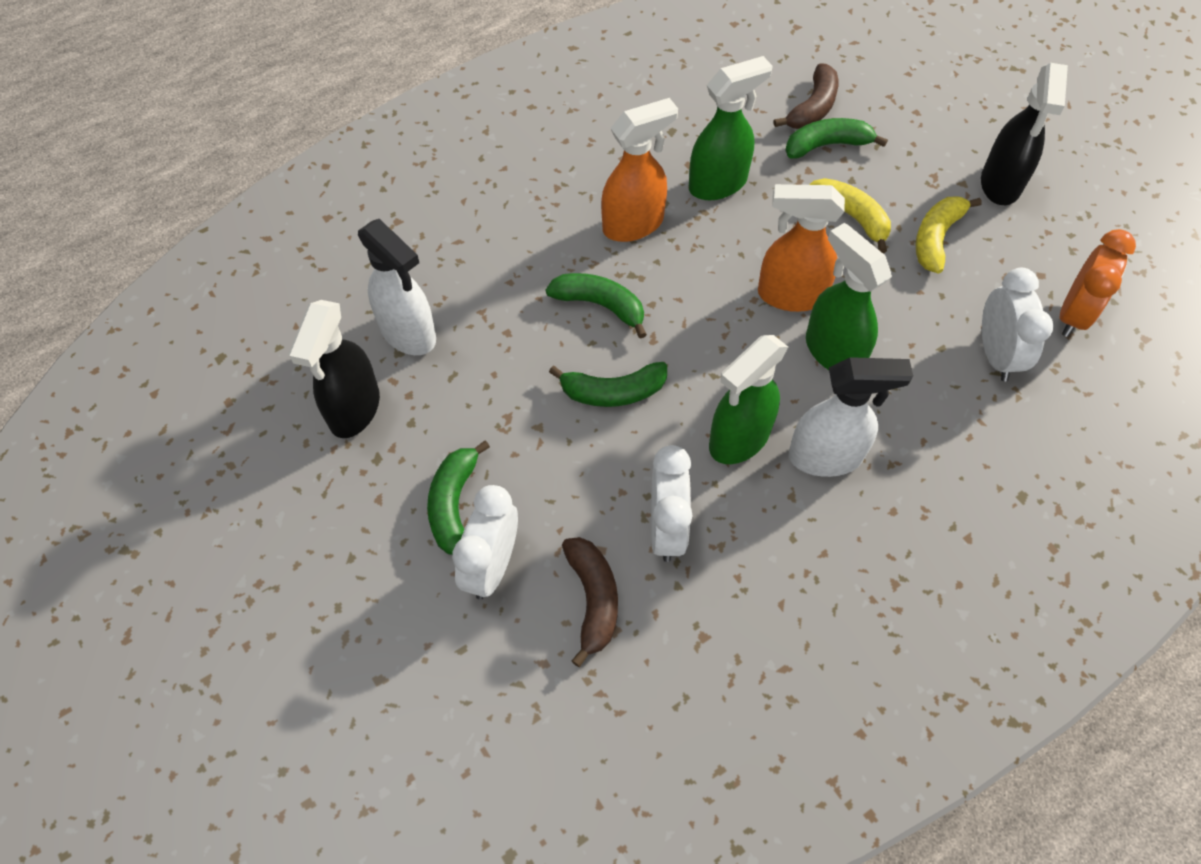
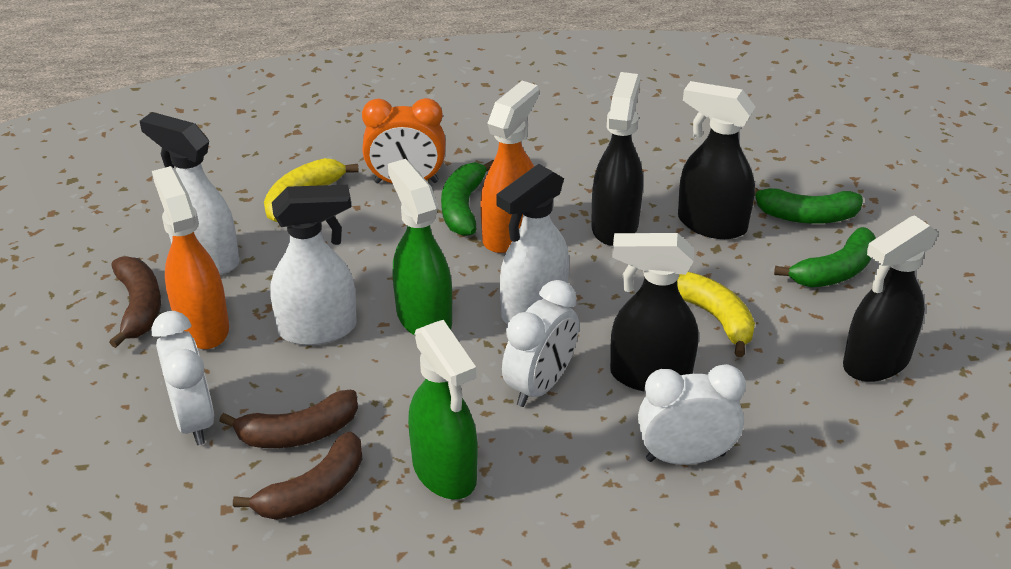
black spray bottle: [289,300,380,438] [981,63,1068,205] = 2 -> [591,72,643,246] [610,233,699,392] [678,81,756,239] [843,215,938,382] = 4
brown banana: [562,537,618,667] [773,63,838,129] = 2 -> [109,256,161,348] [219,390,358,448] [233,431,363,520] = 3
green banana: [427,440,490,555] [546,273,647,339] [549,362,667,407] [785,118,888,159] = 4 -> [441,160,494,236] [755,187,863,224] [774,227,876,287] = 3
green spray bottle: [689,56,773,200] [709,335,788,464] [806,223,892,370] = 3 -> [388,159,452,335] [408,320,478,499] = 2
white spray bottle: [358,219,436,355] [789,357,913,477] = 2 -> [140,112,239,275] [270,185,357,346] [496,164,569,324] = 3

